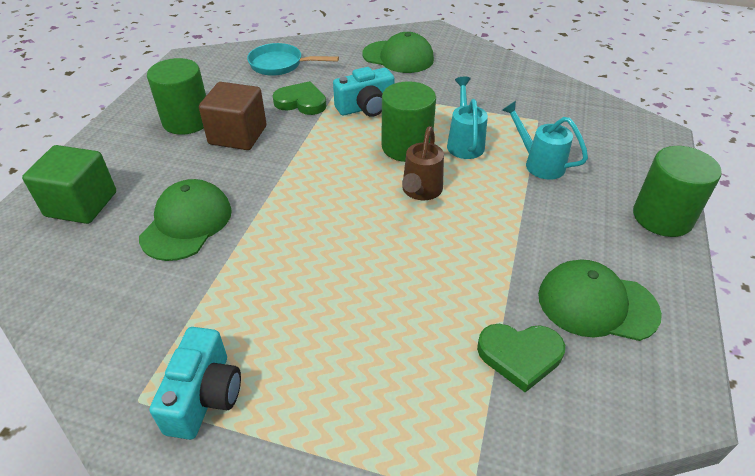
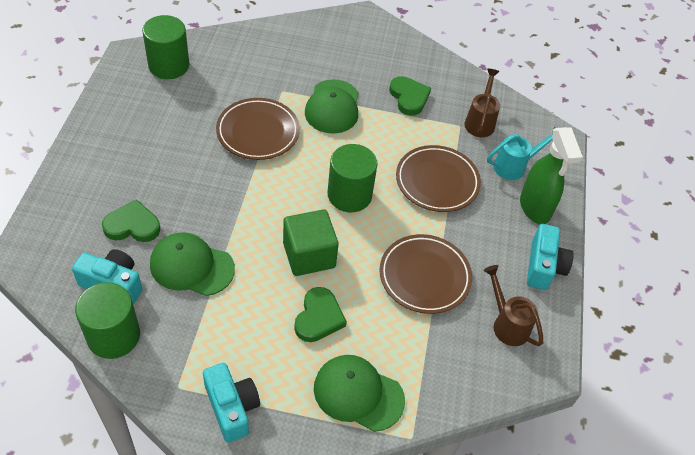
brown cube: [199,82,266,150] = 1 -> none = 0
brown plate: none = 0 -> [216,98,300,160] [379,234,472,314] [396,145,481,212] = 3
brown watering can: [402,126,444,200] = 1 -> [465,69,500,137] [483,265,543,346] = 2
green heart: [272,81,326,115] [477,324,565,392] = 2 -> [102,199,160,242] [294,287,347,342] [389,76,431,116] = 3
green spray bottle: none = 0 -> [520,127,583,224] = 1
turquoise camera: [150,327,241,440] [333,67,395,117] = 2 -> [72,249,142,304] [203,363,260,443] [527,224,574,290] = 3
turquoise pan: [247,43,339,76] = 1 -> none = 0
turquoise watering can: [447,76,488,159] [502,101,588,180] = 2 -> [487,127,555,180] = 1

